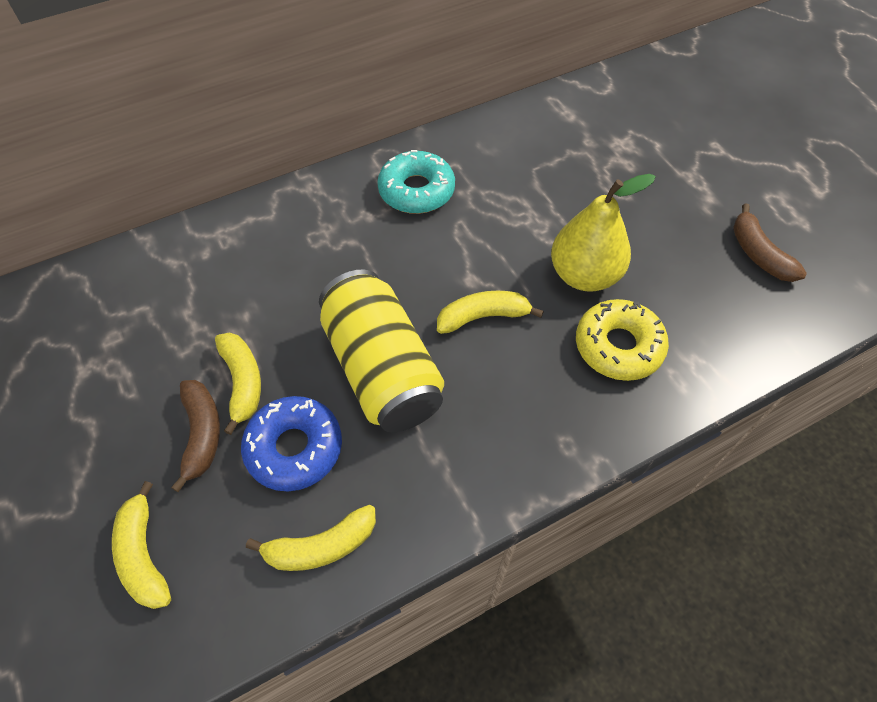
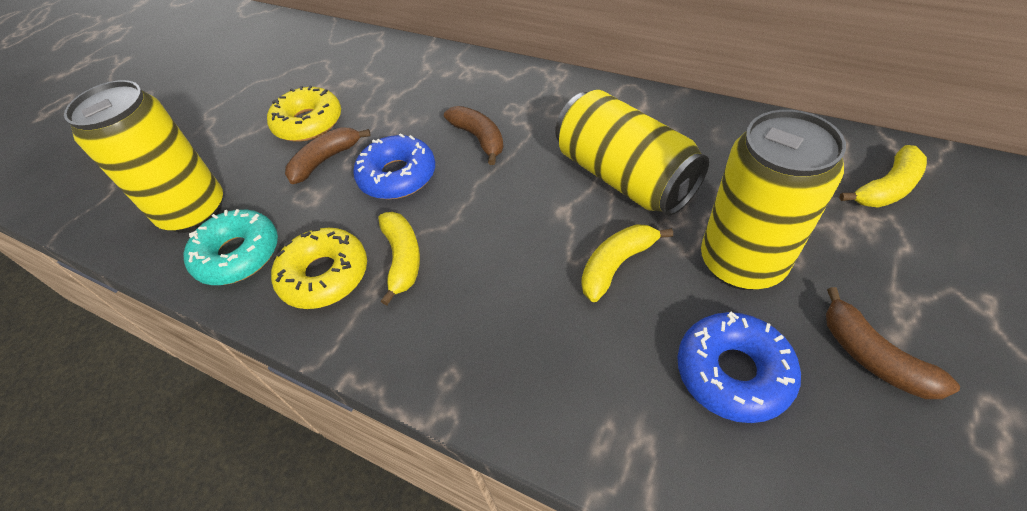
blue donut: [241,396,342,491] = 1 -> [353,133,435,199] [678,312,801,423] = 2
brown banana: [171,380,220,492] [733,203,807,282] = 2 -> [285,127,371,184] [444,106,504,165] [826,287,960,399] = 3
yellow banana: [112,481,171,609] [215,333,261,435] [246,505,376,571] [437,291,544,334] = 4 -> [378,212,420,305] [581,224,673,302] [839,145,927,208] = 3
yellow can: [319,270,444,432] = 1 -> [64,80,223,233] [555,90,709,216] [701,110,846,290] = 3
yellow donut: [576,299,669,381] = 1 -> [267,86,341,142] [271,228,367,309] = 2
yellow pear: [551,174,656,292] = 1 -> none = 0

